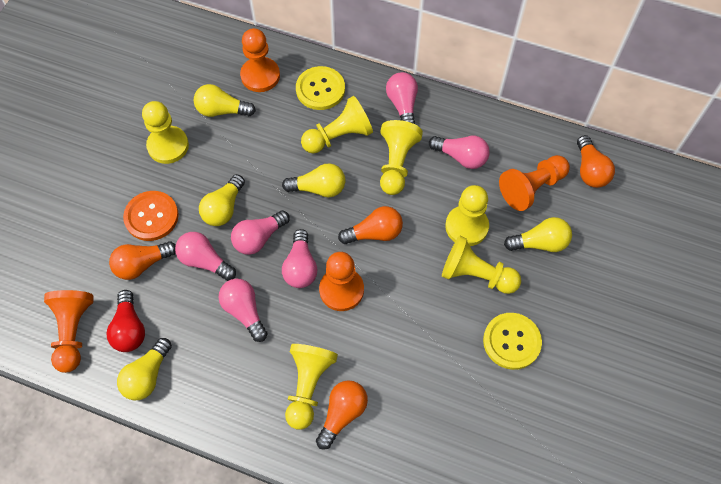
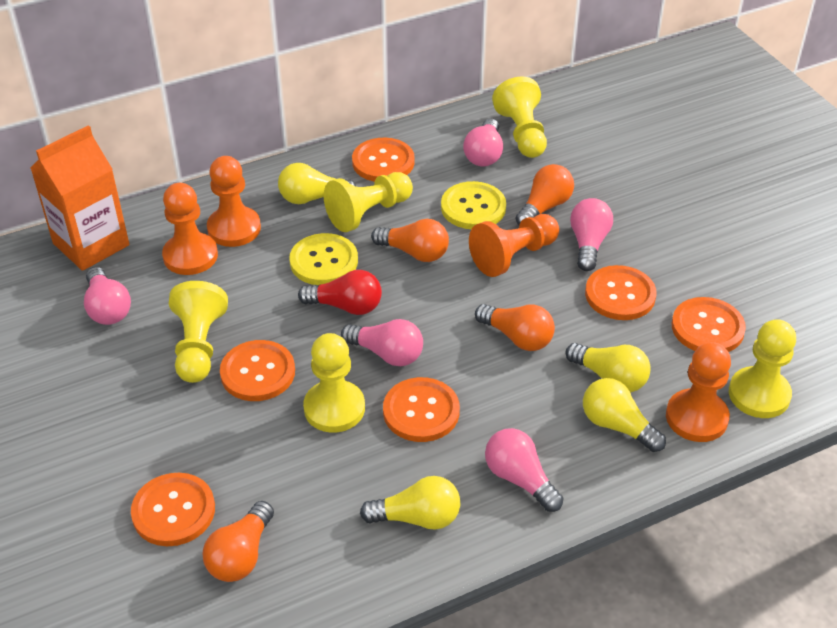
orange button: [123,191,179,241] = 1 -> [131,473,215,546] [220,340,295,401] [352,138,415,182] [383,377,460,442] [585,265,657,320] [672,297,746,352] = 6
orange carton: none = 0 -> [30,125,129,271] = 1
pink light bulb: [175,232,236,281] [219,279,268,342] [231,210,290,255] [282,229,317,288] [386,72,418,124] [429,136,490,169] = 6 -> [84,267,131,325] [341,319,423,366] [463,118,503,167] [485,428,563,512] [570,198,613,271] = 5
yellow light bulb: [117,338,172,400] [194,84,256,117] [199,174,245,226] [282,163,345,197] [504,217,572,252] = 5 -> [278,163,356,204] [360,476,460,530] [566,343,651,393] [583,378,666,452] = 4
yellow pawn: [142,101,189,164] [285,344,338,430] [301,96,373,153] [380,120,423,195] [442,235,521,294] [445,185,489,246] = 6 -> [169,281,228,383] [303,333,365,433] [324,172,413,232] [492,77,547,158] [729,319,796,418] = 5

